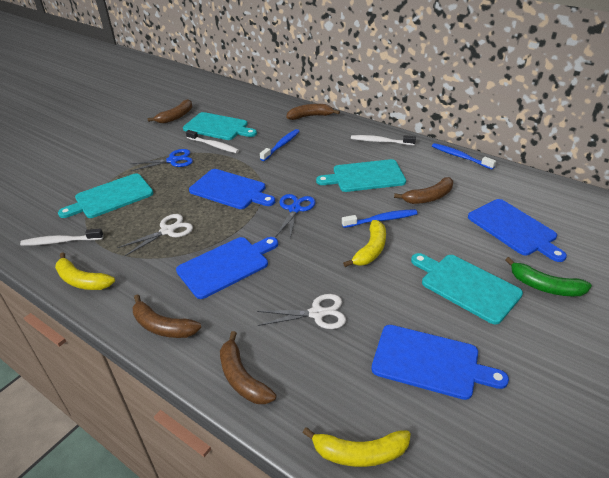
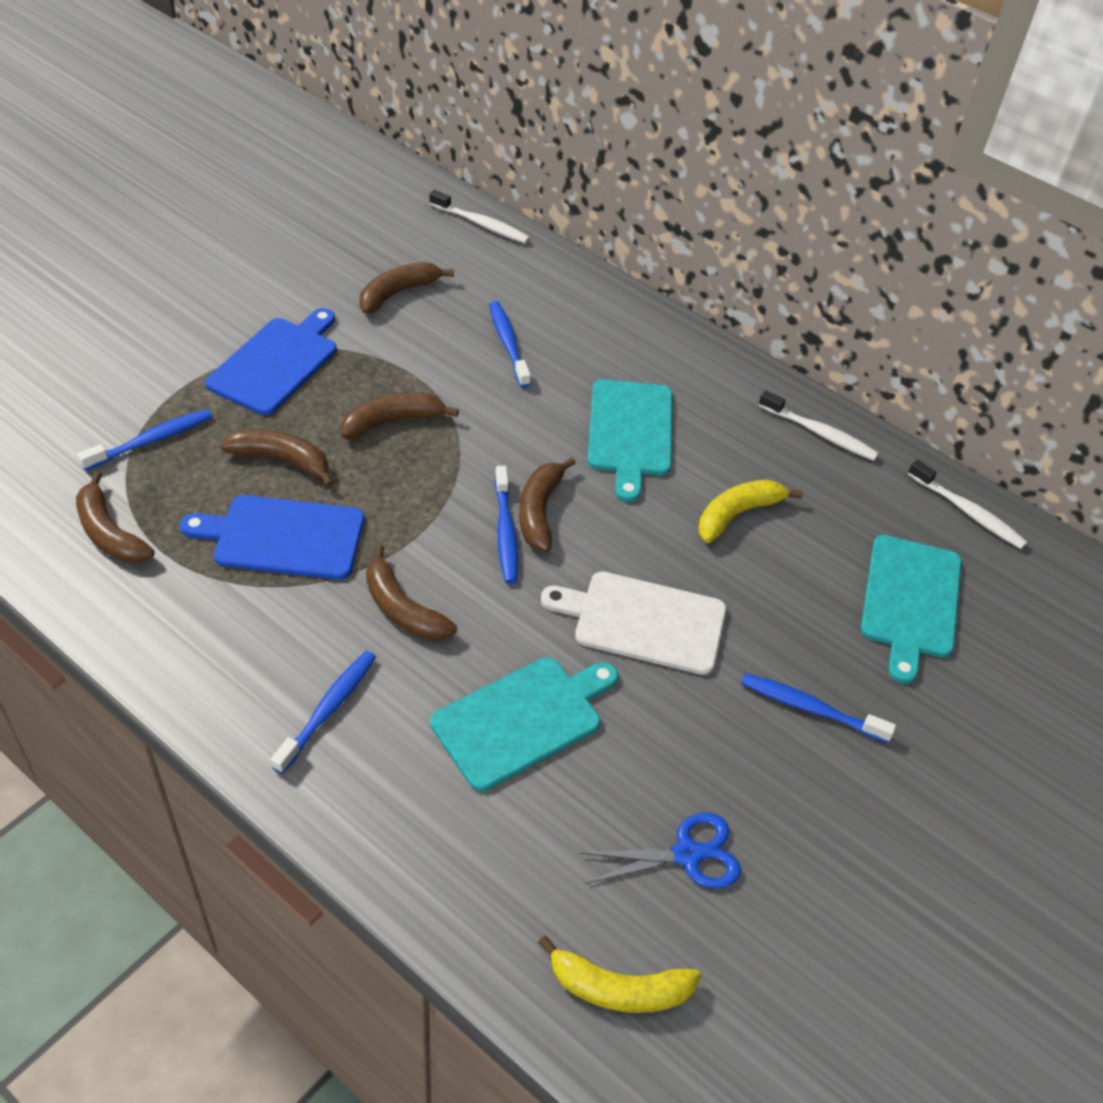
blue cutting board: [176,237,278,299] [189,169,275,209] [371,325,509,400] [468,199,567,262] = 4 -> [180,495,364,580] [205,308,337,415] = 2
blue scissors: [130,149,193,171] [275,194,316,238] = 2 -> [580,812,741,889] = 1
blue toothbrush: [260,129,300,161] [342,209,418,228] [432,143,496,170] = 3 -> [77,409,212,471] [270,651,376,774] [489,301,531,388] [495,466,518,584] [741,673,896,743] = 5
brown banana: [133,294,201,338] [148,99,192,123] [220,331,276,404] [287,104,340,120] [394,177,453,204] = 5 -> [76,471,155,563] [220,429,334,487] [341,393,459,439] [359,262,454,314] [366,545,457,640] [519,457,576,552] = 6
green banana: [505,257,592,296] = 1 -> none = 0
turquoise cutting board: [58,173,153,218] [183,112,257,140] [316,159,406,192] [411,253,523,324] = 4 -> [430,657,618,791] [588,379,672,502] [861,535,961,684] = 3
white cutting board: none = 0 -> [541,571,726,675] = 1
white scissors: [117,214,193,256] [257,294,346,329] = 2 -> none = 0
yellow banana: [55,252,115,290] [303,427,411,467] [343,220,386,267] = 3 -> [538,935,701,1013] [699,479,803,543] = 2

